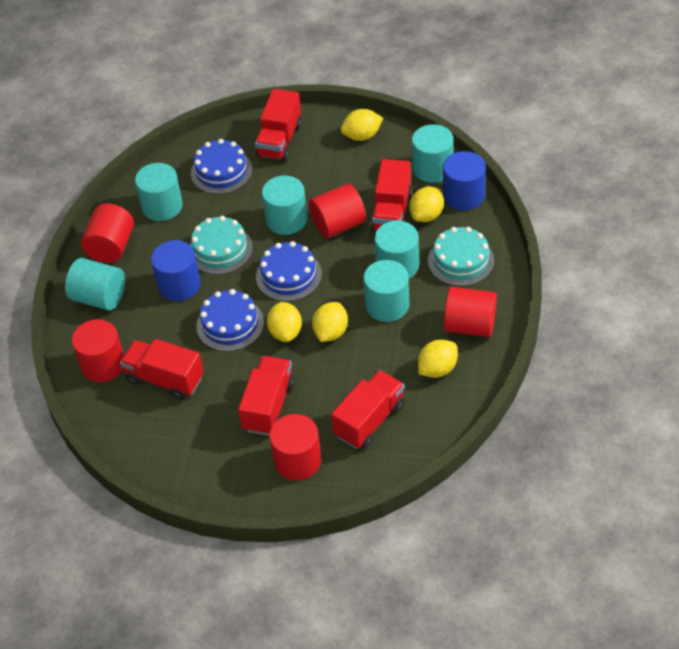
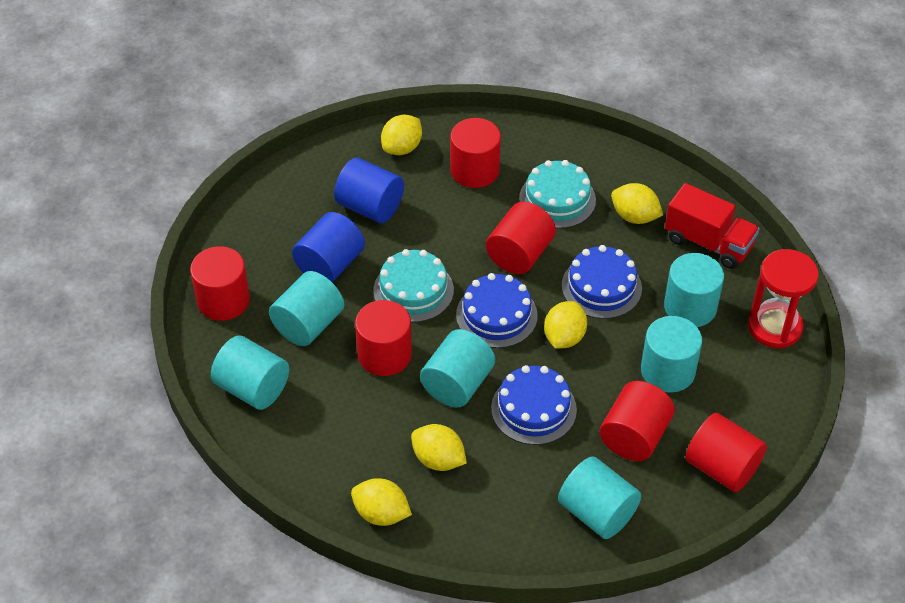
red cylinder: [72,319,124,382] [81,203,134,263] [269,414,321,480] [309,184,366,238] [444,287,497,337] = 5 -> [190,246,250,321] [355,300,412,376] [450,118,501,188] [486,202,556,274] [599,381,675,461] [685,413,767,492] = 6
red hourglass: none = 0 -> [748,249,819,348] = 1
red truck: [120,339,204,400] [238,356,295,436] [255,89,302,161] [331,370,405,449] [370,159,413,232] = 5 -> [665,183,760,269] = 1

